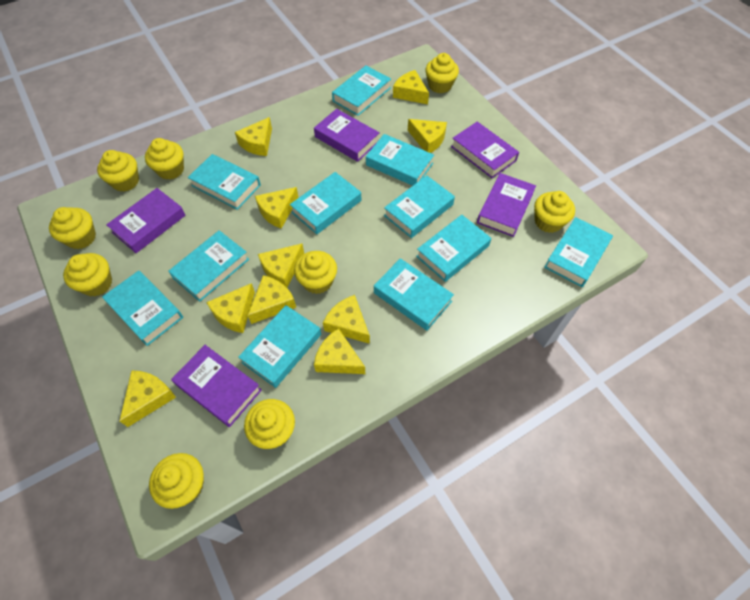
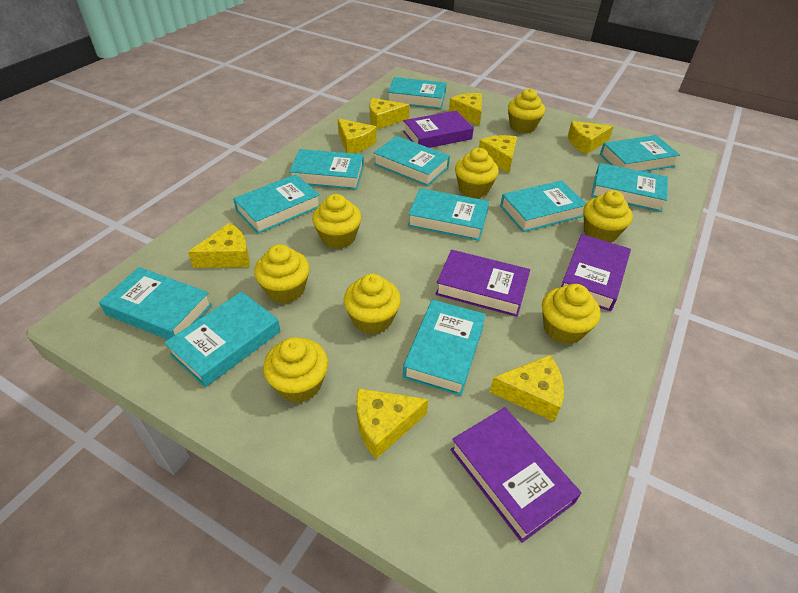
purple book: [106,188,186,253] [171,345,262,427] [314,109,380,162] [451,122,519,178] [477,173,536,237] = 5 -> [403,110,474,148] [436,250,530,317] [450,407,581,543] [561,234,631,311] = 4
yellow cheese: [120,370,176,427] [206,283,255,333] [235,117,272,156] [248,275,296,324] [255,187,299,229] [258,244,304,288] [314,328,365,374] [323,295,370,344] [393,70,429,104] [408,119,447,153] = 10 -> [188,223,250,268] [338,118,377,153] [356,388,428,459] [370,98,409,130] [449,93,482,126] [479,135,517,174] [490,355,564,422] [568,121,614,155] = 8
yellow cupcake: [49,207,96,249] [63,253,112,296] [97,150,139,192] [145,138,184,180] [149,453,204,509] [244,399,295,449] [294,251,337,294] [425,53,459,93] [534,191,575,233] = 9 -> [254,244,310,303] [263,337,328,403] [312,194,362,249] [344,274,401,334] [455,148,499,198] [508,88,545,133] [542,284,601,345] [584,190,633,243] = 8

